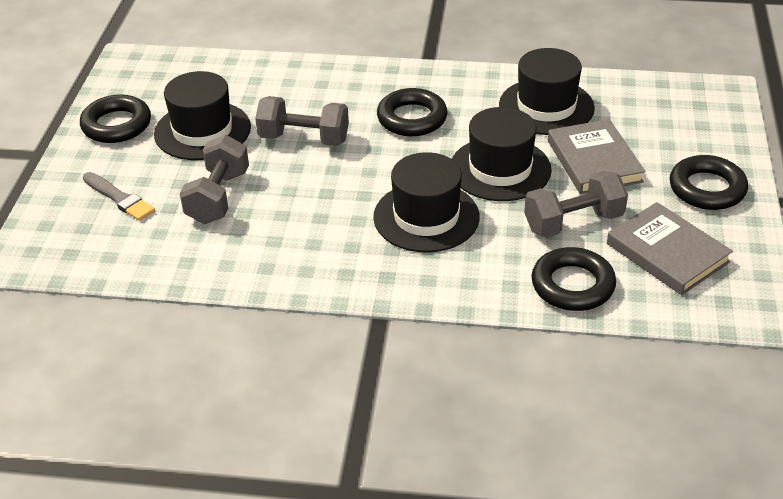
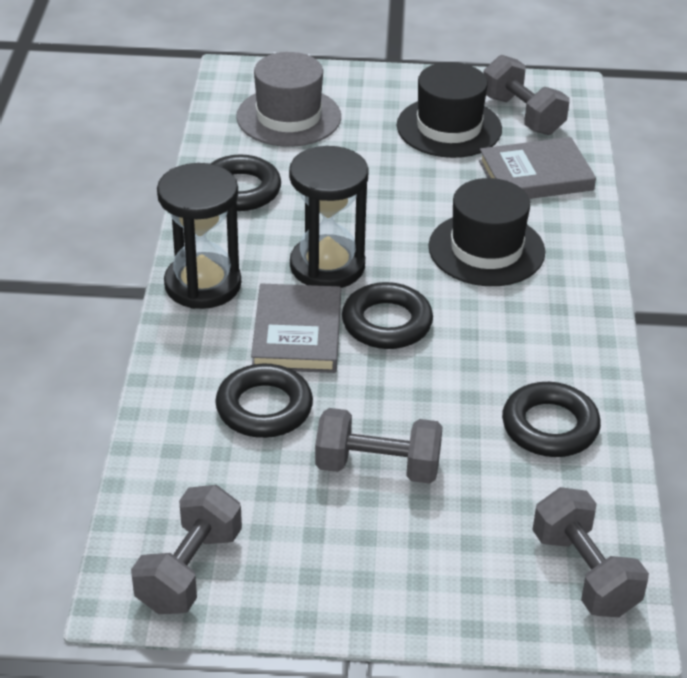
black hat: [154,71,251,160] [373,152,480,252] [452,107,552,201] [499,48,595,135] = 4 -> [397,62,502,158] [428,178,545,286] = 2
black hourglass: none = 0 -> [157,163,241,309] [289,146,369,288] = 2
grey brush: [83,172,155,221] = 1 -> none = 0
grey dumbbell: [180,135,249,224] [255,96,349,146] [524,171,628,238] = 3 -> [131,485,242,614] [315,408,443,484] [483,55,569,135] [532,487,649,617] = 4
grey hat: none = 0 -> [236,52,341,147] = 1

